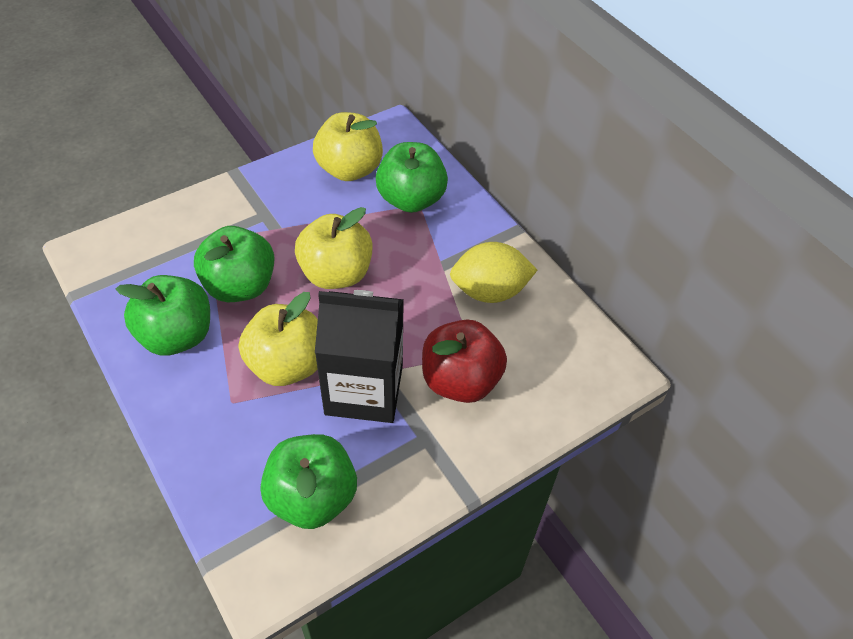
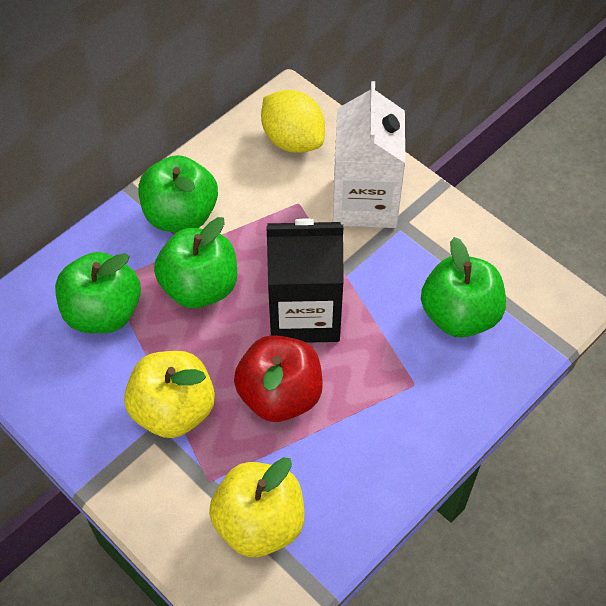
white carton: none = 0 -> [333,81,405,228] = 1
yellow apple: [239,292,318,386] [295,207,373,289] [313,112,383,181] = 3 -> [124,351,215,438] [209,457,305,557] = 2

